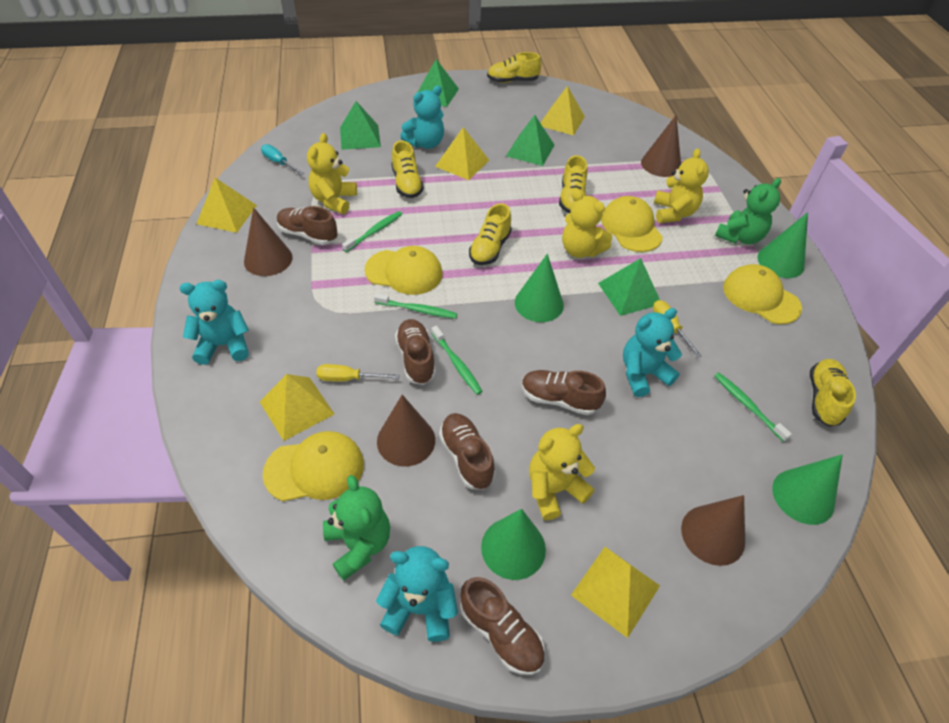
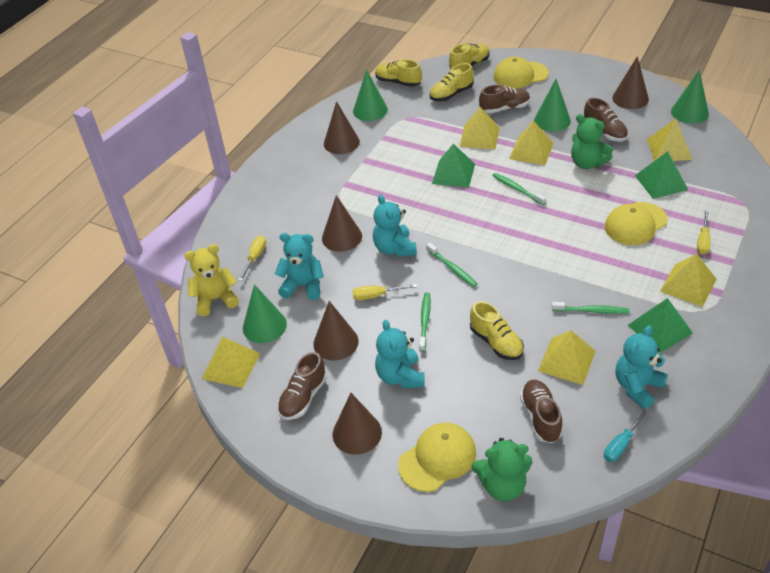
brown cone: [244,207,292,276] [377,395,435,466] [641,115,681,177] [681,495,745,566] = 4 -> [313,301,359,360] [322,195,362,252] [324,101,360,154] [333,393,382,455] [612,56,649,109] = 5
brown shoe: [277,206,337,245] [395,319,436,385] [439,413,495,490] [460,577,545,675] [522,370,606,415] = 5 -> [277,352,327,420] [479,85,530,113] [520,380,563,443] [584,98,628,142] = 4
green pyramid: [340,101,381,150] [413,59,459,107] [506,115,554,166] [598,258,660,316] = 4 -> [432,143,475,188] [628,298,693,354] [635,151,688,199] = 3
yellow cap: [262,431,364,501] [364,246,443,295] [601,196,663,252] [723,264,802,324] = 4 -> [398,423,476,492] [493,57,549,89] [604,202,668,245] = 3
yellow pyramid: [196,178,257,233] [260,374,334,441] [435,127,489,180] [541,86,585,135] [571,547,660,638] = 5 -> [202,337,260,388] [460,107,499,149] [509,120,554,165] [538,331,596,385] [647,118,693,161] [660,254,717,307] = 6
yellow screwdriver: [316,364,400,382] [653,300,702,357] = 2 -> [239,235,266,281] [352,284,417,300] [697,210,711,255] = 3
yellow shoe: [391,141,424,198] [469,203,512,265] [487,52,541,83] [559,155,588,213] [810,359,856,427] = 5 -> [375,59,422,87] [430,63,474,101] [449,44,489,69] [470,301,524,360] = 4
yellow teddy bear: [307,133,357,214] [529,424,595,520] [562,190,612,258] [654,148,709,223] = 4 -> [184,244,239,316] = 1

